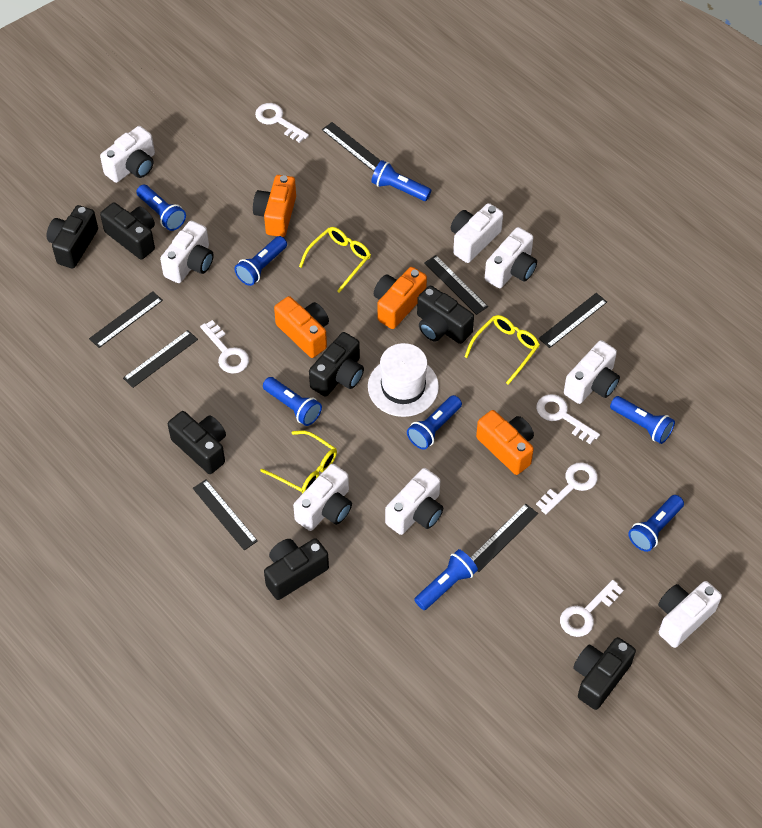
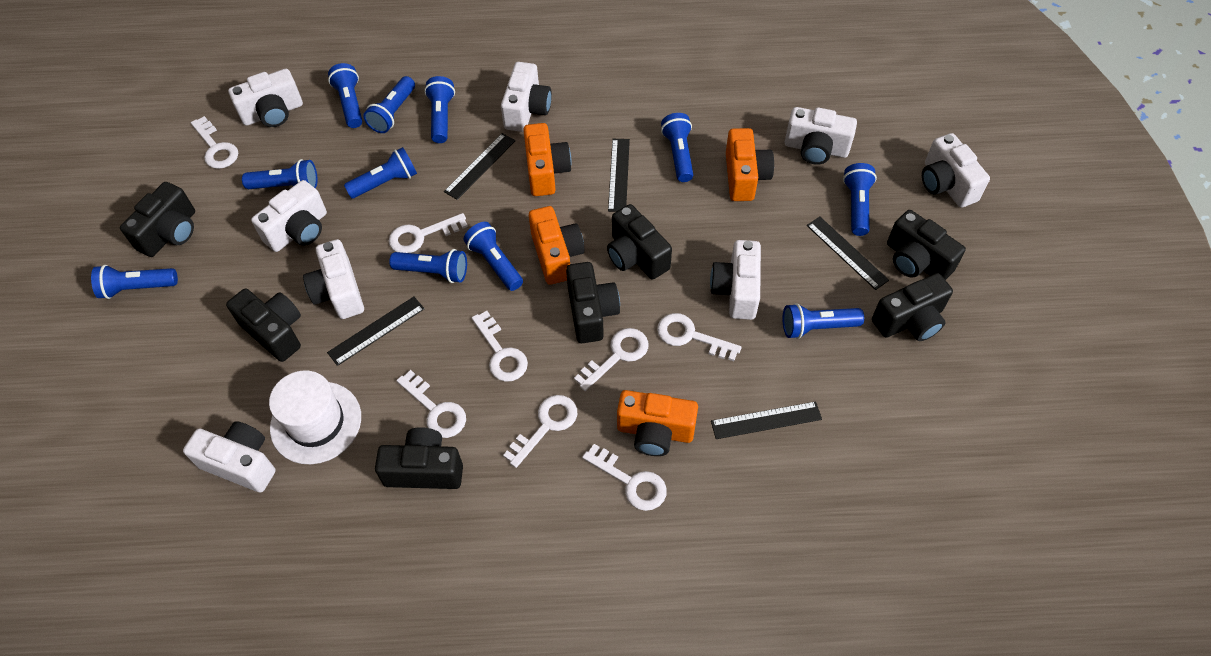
black ruler: [89,291,163,348] [123,330,198,388] [193,480,258,550] [322,122,381,171] [424,255,488,315] [470,503,538,572] [539,293,607,348] = 7 -> [327,297,425,366] [444,133,515,200] [608,139,630,212] [711,401,822,439] [807,216,889,290] = 5
blue flashlight: [137,185,186,231] [234,236,287,286] [263,377,322,426] [371,160,431,201] [407,395,462,450] [414,549,478,610] [610,396,675,444] [628,495,684,552] = 8 -> [91,265,178,299] [242,159,318,189] [328,63,362,128] [344,147,417,198] [363,76,415,133] [389,249,467,283] [424,76,455,143] [464,222,523,291] [661,113,693,182] [782,303,864,339] [843,163,877,236] = 11
white key: [200,320,249,374] [255,103,309,143] [536,394,600,444] [536,462,598,514] [560,580,623,637] = 5 -> [191,116,238,169] [389,213,468,253] [396,370,466,438] [472,311,528,382] [503,395,577,468] [574,328,649,391] [582,444,667,511] [657,313,742,361] = 8
yellow glasses: [260,430,337,494] [299,227,371,293] [464,315,540,385] = 3 -> none = 0

